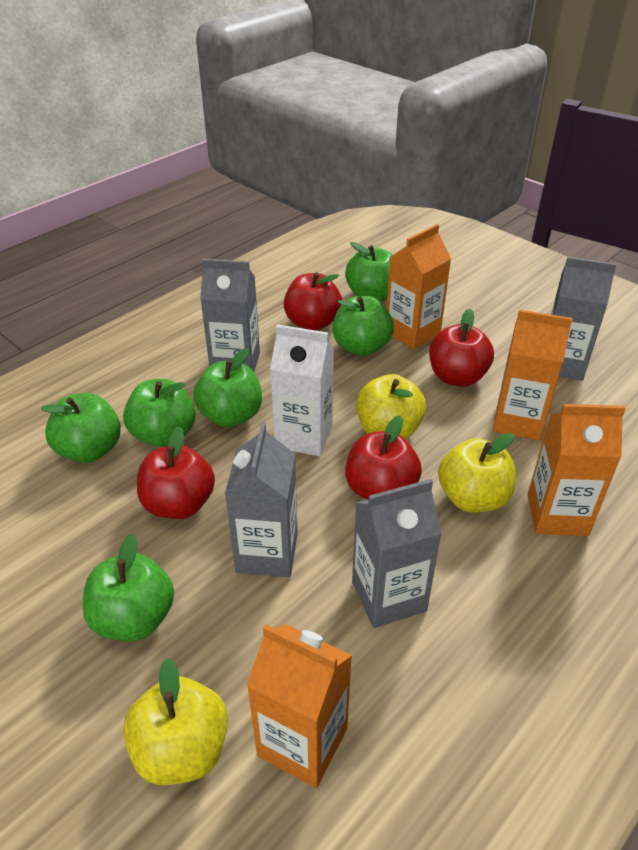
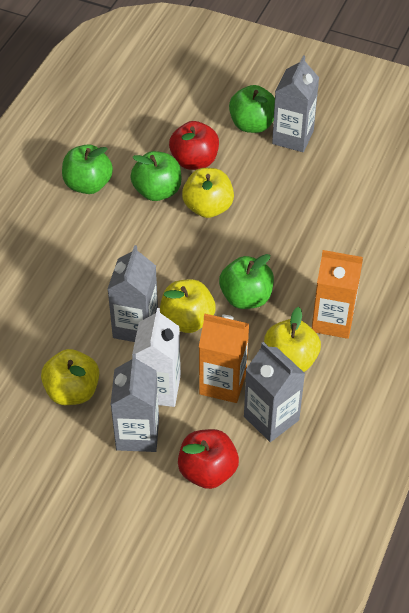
green apple: [41,393,121,463] [83,533,174,641] [123,379,195,447] [193,348,262,427] [332,296,394,356] [345,242,393,302] = 6 -> [62,144,113,194] [130,151,181,201] [219,254,274,309] [229,85,275,133] = 4
orange carton: [246,624,352,788] [386,224,451,350] [493,310,572,440] [527,404,626,536] = 4 -> [199,314,249,403] [312,250,363,339] = 2
red apple: [137,426,215,519] [284,272,342,331] [345,415,422,500] [429,309,494,387] = 4 -> [169,121,219,170] [178,429,239,489] = 2
yellow apple: [123,658,228,785] [356,374,426,439] [438,433,516,513] = 3 -> [41,349,99,405] [160,279,216,333] [182,168,234,218] [264,307,321,372] = 4

